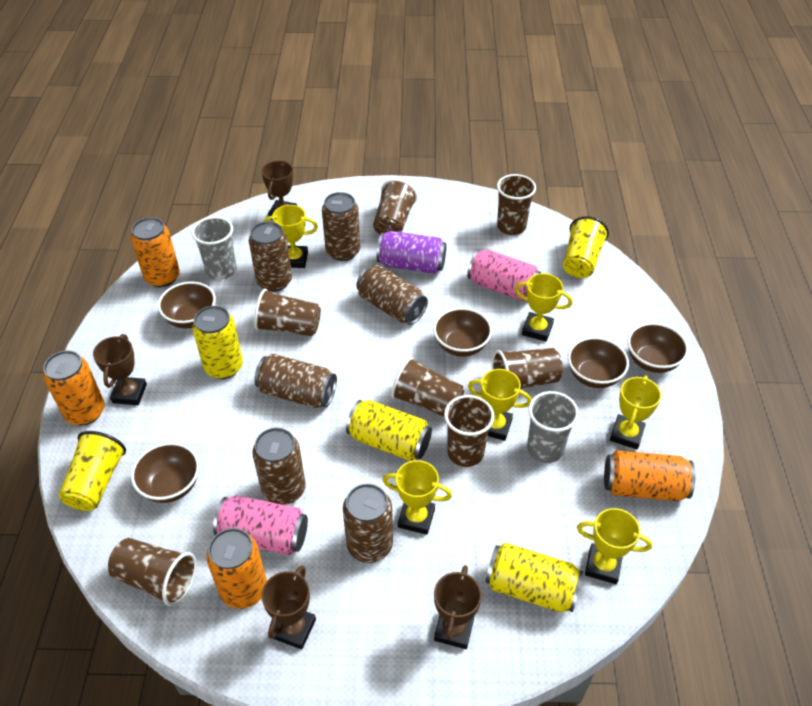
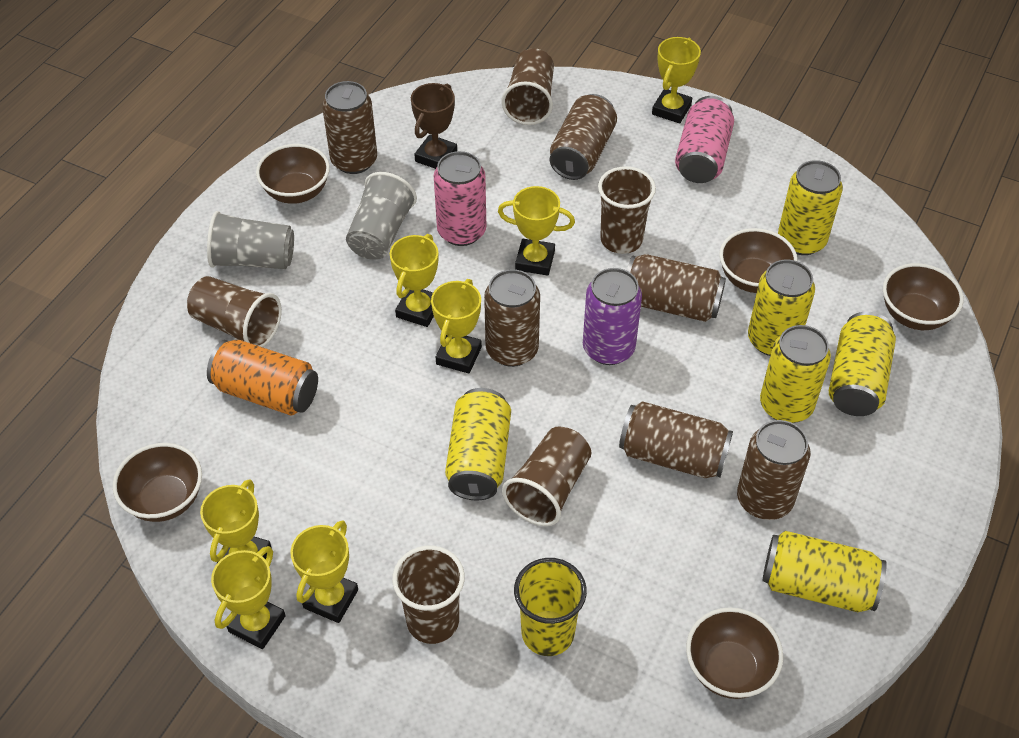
brown cup: [108,538,197,606] [254,289,321,336] [373,179,417,234] [391,357,464,417] [444,395,494,467] [492,348,563,389] [497,174,536,235] = 7 -> [187,276,282,347] [392,546,465,644] [501,48,554,125] [502,426,591,526] [598,166,656,254] = 5
brown trophy: [93,334,147,405] [261,161,297,220] [261,566,316,650] [434,565,482,649] = 4 -> [411,83,457,169] = 1
orange can: [43,350,105,425] [131,217,180,287] [206,528,267,609] [604,450,695,501] = 4 -> [207,340,318,415] = 1
yellow can: [192,306,243,379] [346,400,432,461] [485,543,583,612] = 3 -> [445,388,511,500] [748,260,815,356] [760,325,831,423] [763,531,887,612] [778,160,843,255] [829,312,896,416] = 6
yellow cup: [58,431,126,511] [563,216,609,278] = 2 -> [514,558,587,656] = 1
yellow trophy: [263,205,318,268] [382,460,452,535] [468,369,531,441] [514,273,572,342] [577,508,652,584] [610,375,661,449] = 6 -> [200,479,272,563] [211,546,286,649] [290,520,358,623] [390,234,439,327] [431,279,482,374] [498,186,575,275] [652,37,701,123] = 7

